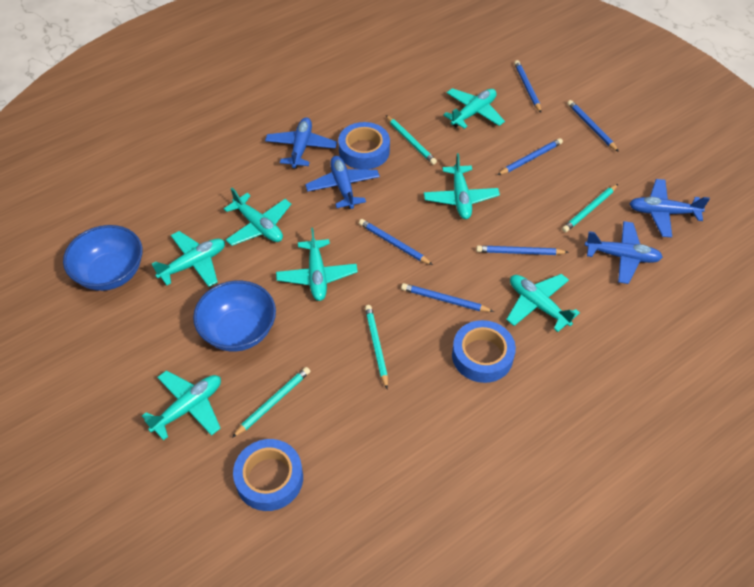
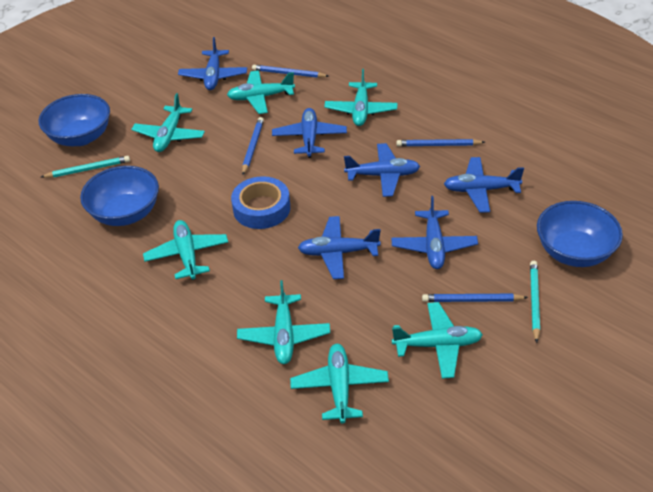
blue bowl: [63,225,143,291] [193,281,276,351] = 2 -> [38,94,110,146] [80,166,159,226] [537,201,623,267] = 3
blue pencil: [359,219,433,265] [401,283,494,312] [476,245,568,255] [497,138,563,175] [514,60,541,113] [567,100,619,152] = 6 -> [242,117,264,175] [252,65,328,78] [396,139,485,147] [422,294,528,302] = 4
blue plane: [265,117,337,169] [305,156,380,209] [585,221,663,284] [629,179,710,237] = 4 -> [178,37,247,90] [272,108,347,158] [298,216,381,279] [344,143,420,197] [391,196,478,269] [444,157,524,213] = 6
blue tape: [233,439,303,511] [338,122,390,170] [452,320,516,383] = 3 -> [231,176,290,229] = 1
turquoise pencil: [232,367,310,438] [365,305,388,389] [386,115,437,165] [562,184,618,232] = 4 -> [41,156,130,178] [530,261,540,343] = 2

